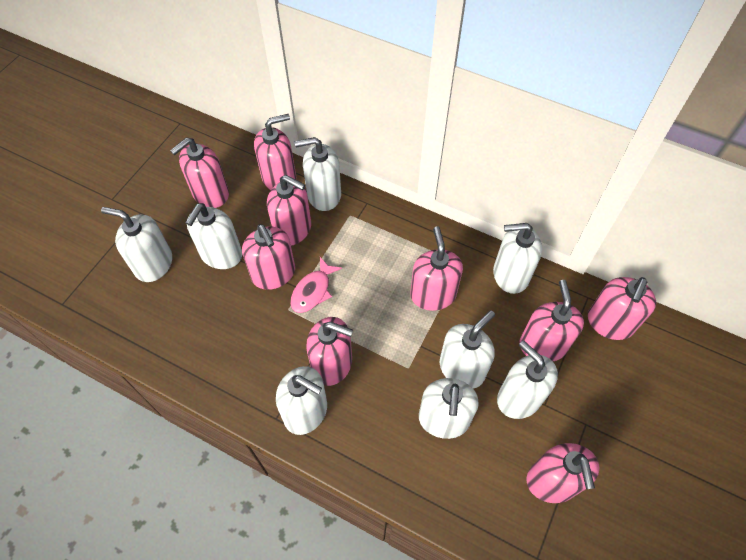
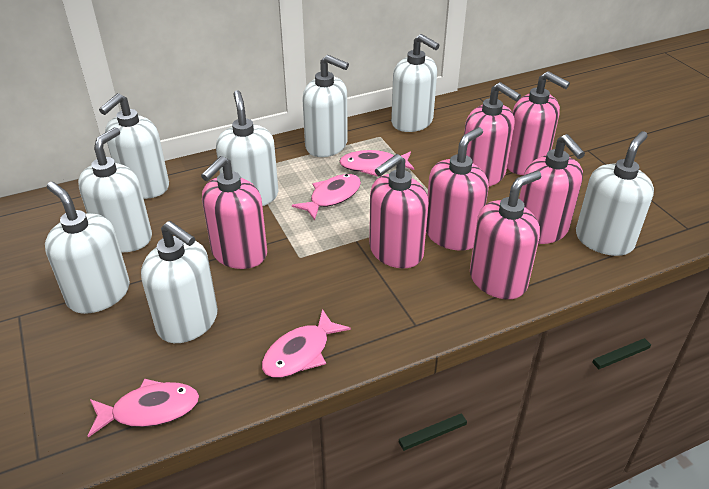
pink fish: [290,257,342,313] = 1 -> [88,379,199,437] [262,309,351,378] [292,174,361,220] [339,150,414,177] = 4
pink soap dispenser: [170,137,229,208] [242,224,295,290] [254,114,296,190] [267,175,311,246] [306,317,353,386] [410,226,463,311] [519,280,584,361] [526,443,599,503] [588,277,656,340] = 9 -> [201,156,267,269] [369,154,429,268] [426,127,489,250] [464,82,521,186] [470,171,541,299] [507,71,570,175] [519,134,585,244] = 7

